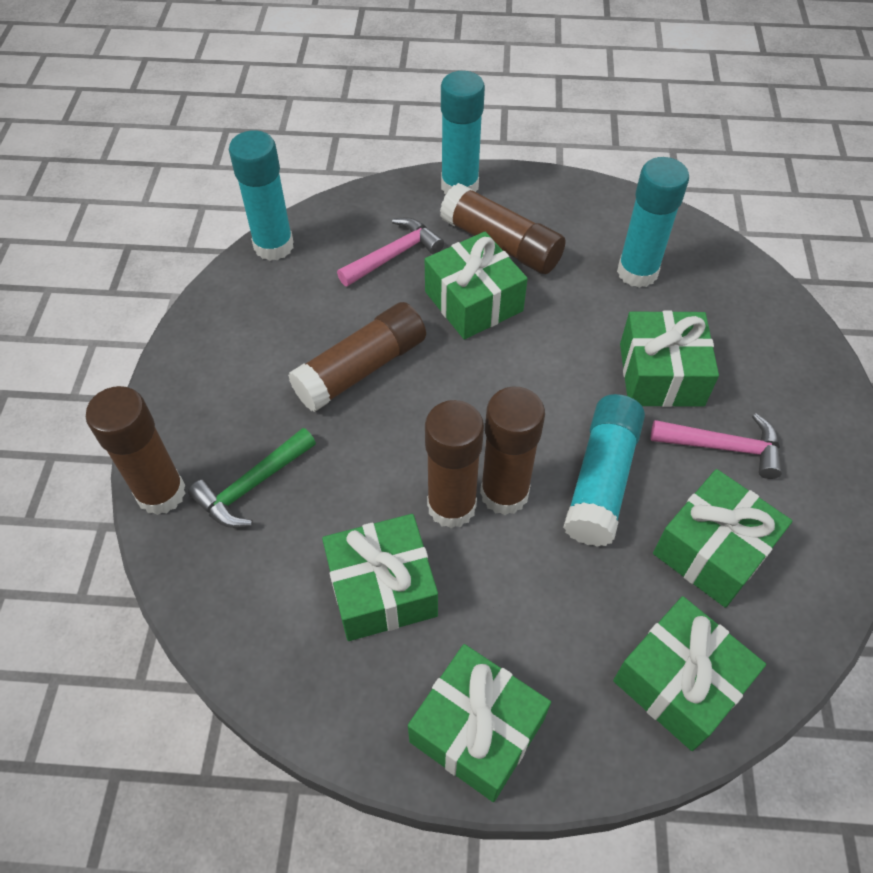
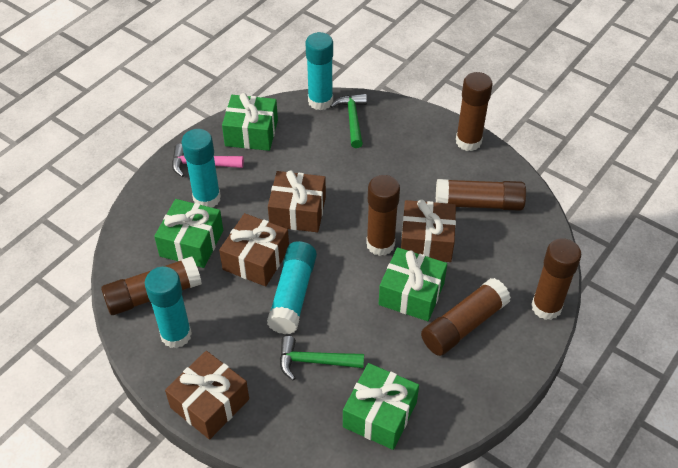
brown gift: none = 0 -> [165,351,249,440] [219,213,289,286] [268,170,326,232] [401,200,456,262] = 4
brown glue stick: [86,386,186,515] [288,302,426,412] [425,400,484,528] [440,183,566,274] [480,387,545,515] = 5 -> [101,256,202,315] [366,175,400,256] [421,278,511,356] [436,179,526,211] [456,72,493,151] [531,238,581,320] = 6
green gift: [322,514,438,641] [408,644,551,802] [425,232,528,340] [613,596,766,751] [620,310,719,407] [653,469,792,608] = 6 -> [154,199,223,268] [222,93,278,151] [343,363,419,450] [379,247,447,321] = 4
green hammer: [188,428,316,528] = 1 -> [280,336,364,380] [330,93,367,148] = 2
pink hammer: [337,217,444,286] [651,413,782,479] = 2 -> [172,144,244,177] = 1

